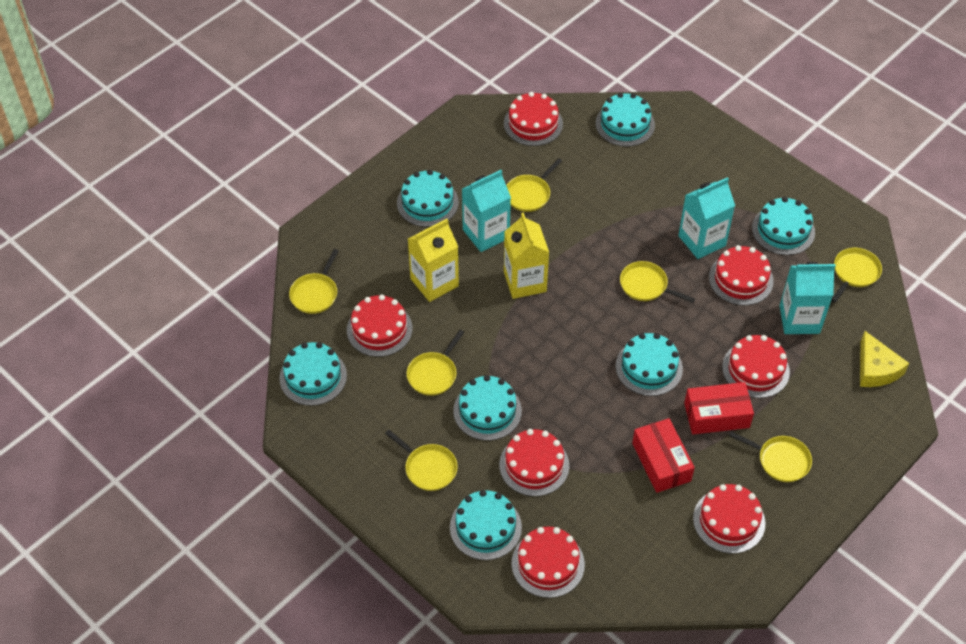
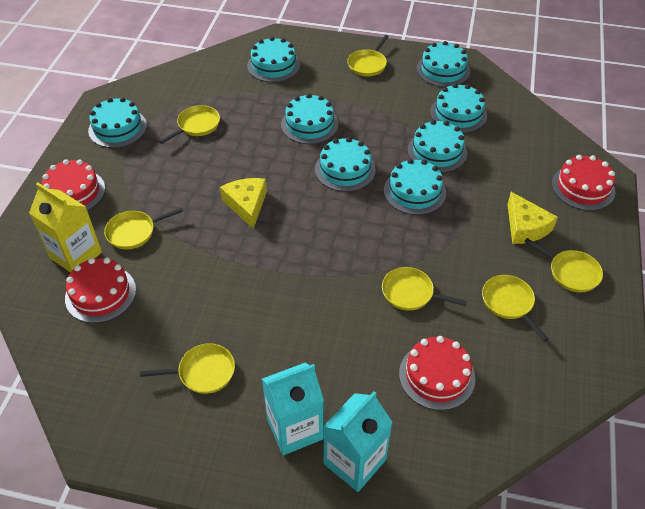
red box: [632,418,695,493] [684,382,754,435] = 2 -> none = 0
red cake: [347,295,412,357] [499,429,569,496] [504,92,563,146] [511,527,585,598] [693,484,765,554] [709,245,774,306] [722,335,790,398] = 7 -> [42,159,105,211] [65,258,136,323] [399,336,475,410] [552,155,615,211] = 4
turquoise cake: [279,342,347,406] [397,170,459,227] [450,490,522,560] [453,375,522,441] [596,93,655,147] [616,333,683,396] [752,197,815,255] = 7 -> [88,97,147,148] [247,37,300,82] [281,93,338,144] [315,137,376,192] [384,159,446,215] [408,120,467,173] [417,41,470,87] [430,83,487,133] = 8
turquoise carton: [462,170,511,252] [678,177,735,259] [780,262,836,334] = 3 -> [262,362,324,455] [323,391,393,492] = 2
yellow carton: [408,219,459,302] [504,212,549,299] = 2 -> [29,182,102,273] = 1
yellow cheese: [860,331,909,387] = 1 -> [220,178,267,229] [507,192,558,244] = 2

